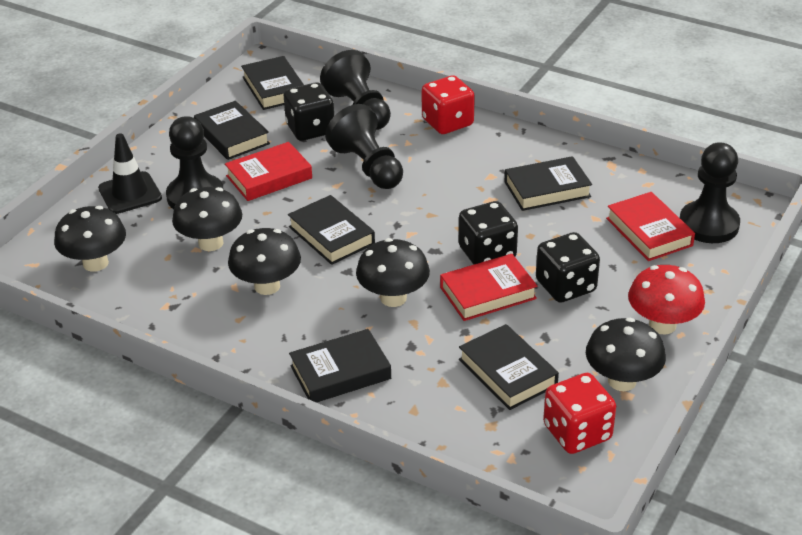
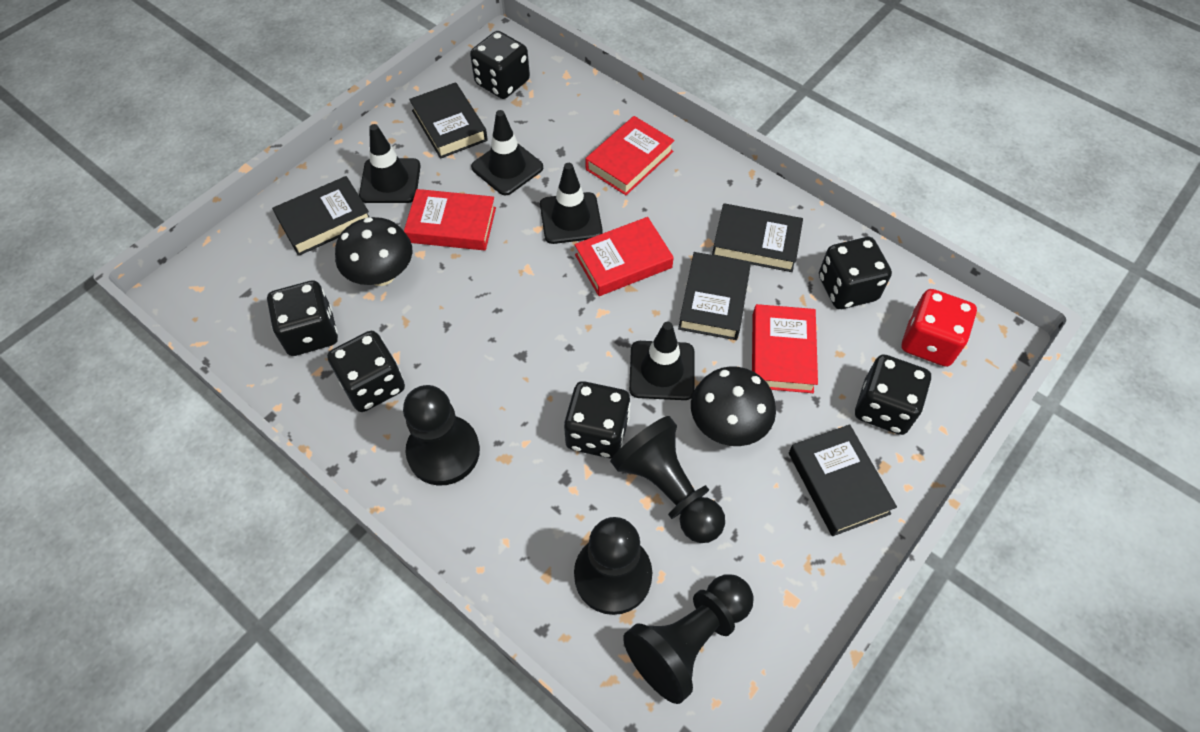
black book: [194,101,270,160] [241,56,304,110] [288,195,375,265] [289,329,391,403] [459,324,559,410] [504,156,592,211] = 6 -> [272,176,369,256] [409,82,488,159] [678,252,751,340] [712,203,803,272] [789,424,897,536] = 5
black dice: [284,82,334,141] [459,201,518,265] [536,232,600,303] = 3 -> [267,280,338,356] [327,331,405,412] [470,31,530,99] [564,381,631,459] [819,237,892,309] [855,354,931,435] = 6
black mushroom: [54,206,126,272] [172,187,242,251] [228,228,301,295] [356,238,430,307] [586,318,666,391] = 5 -> [335,217,412,286] [691,366,776,446] = 2
black traffic cone: [98,133,162,214] = 1 -> [359,124,421,203] [471,110,543,196] [540,163,603,244] [629,322,695,400] = 4
red book: [225,142,312,201] [440,254,537,321] [606,192,695,261] = 3 -> [404,189,496,250] [575,217,674,296] [585,116,675,195] [752,304,818,393] = 4
red dice: [422,75,475,134] [543,373,616,454] = 2 -> [902,289,977,367] = 1
red mushroom: [628,265,705,334] = 1 -> none = 0

